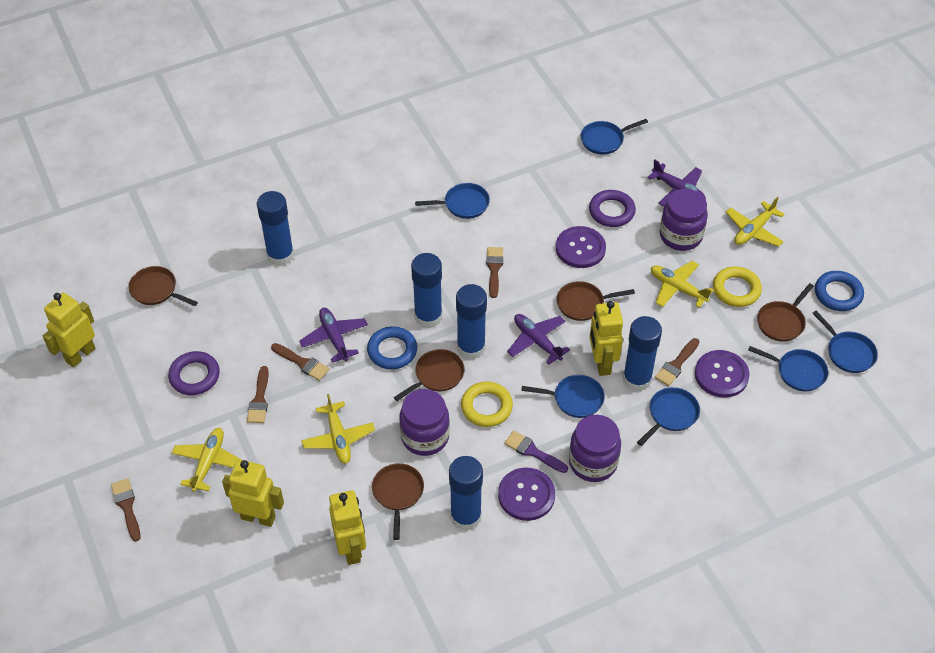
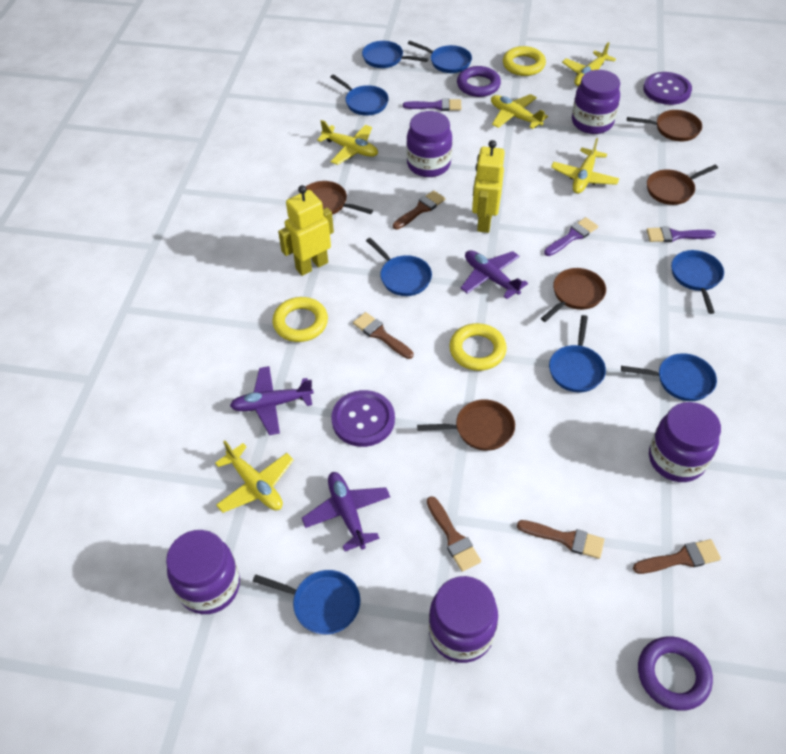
blue glue stick: [257,191,294,266] [411,253,442,328] [449,456,483,531] [456,284,487,360] [623,316,662,392] = 5 -> none = 0
blue pan: [415,183,490,219] [522,375,605,418] [581,119,648,155] [637,387,700,446] [748,346,828,391] [812,311,878,373] = 6 -> [253,570,360,635] [330,74,389,116] [362,41,428,68] [366,238,432,296] [408,41,472,73] [549,315,606,392] [621,353,717,401] [671,250,724,314] = 8
blue ring: [367,326,417,369] [815,271,864,311] = 2 -> none = 0
purple brush: [504,431,568,473] = 1 -> [403,98,462,111] [544,217,598,256] [647,226,716,242] = 3
purple button: [498,468,555,521] [556,226,606,268] [695,350,750,398] = 3 -> [331,390,395,447] [643,72,692,105] = 2
purple jar: [399,389,450,456] [569,415,621,482] [660,189,708,251] = 3 -> [166,530,240,614] [407,111,452,177] [429,576,498,663] [572,70,620,134] [649,402,721,482] = 5
yellow plane: [172,428,241,492] [301,394,375,464] [651,261,714,308] [726,197,785,247] = 4 -> [215,441,294,513] [317,120,378,165] [491,94,548,129] [551,138,619,194] [562,42,616,86] = 5
yellow ring: [461,382,513,427] [713,266,762,307] = 2 -> [272,297,328,342] [449,323,507,371] [503,46,546,76] = 3
yellow robot: [43,292,95,367] [222,460,284,527] [329,490,366,565] [589,301,623,376] = 4 -> [278,185,334,276] [472,140,505,233] = 2

